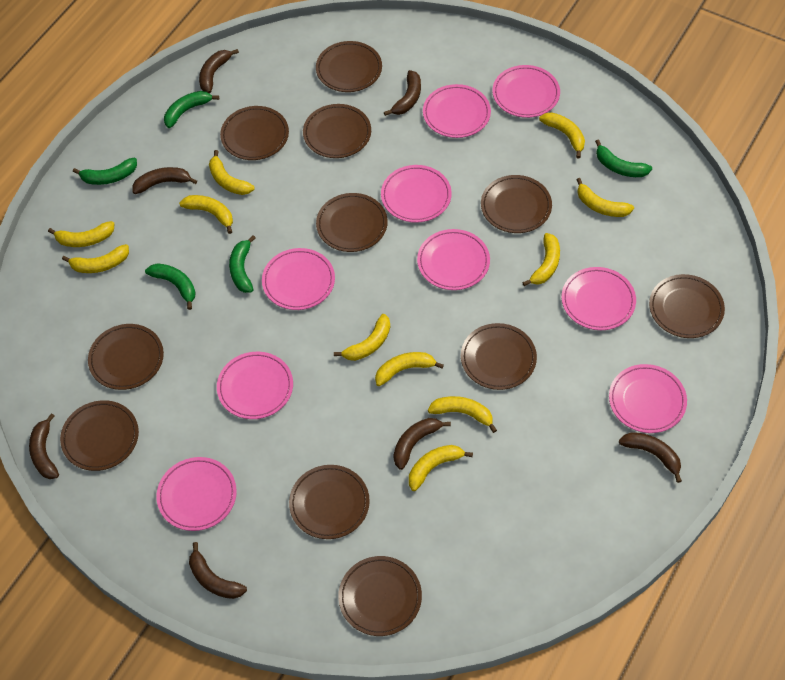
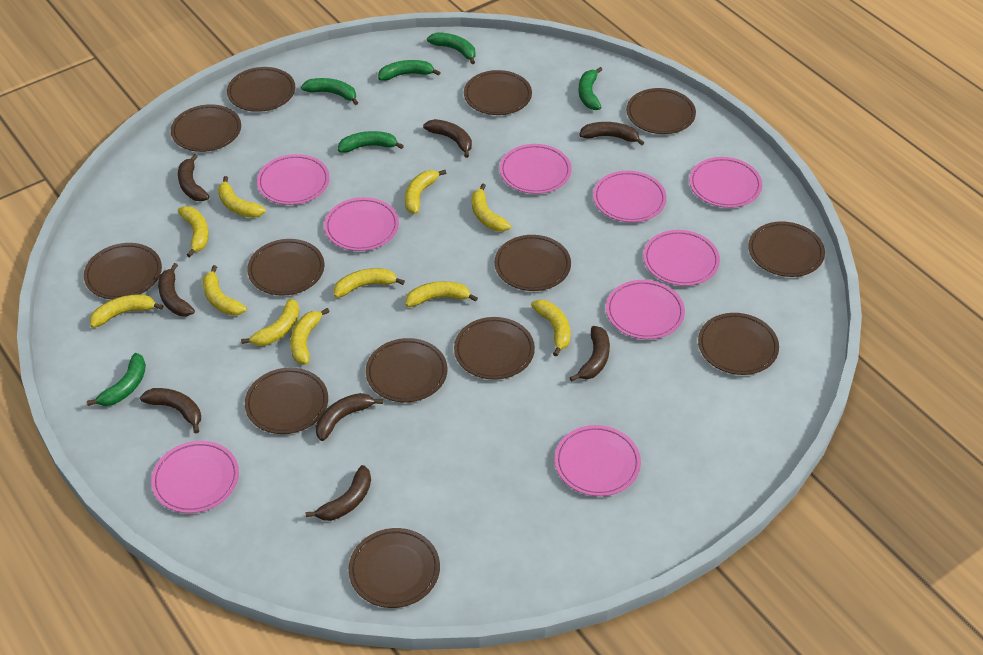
brown banana: [29,413,59,479] [133,167,197,194] [189,542,247,599] [199,49,239,93] [384,70,421,116] [393,418,451,470] [619,432,682,483] = 7 -> [140,388,201,434] [158,263,195,316] [178,154,210,201] [306,465,371,521] [316,393,383,441] [423,119,472,158] [570,326,610,382] [579,122,644,146] = 8
brown plate: [60,400,139,471] [88,324,164,390] [220,106,289,160] [289,465,370,539] [303,104,371,158] [316,41,382,92] [316,193,388,252] [338,556,422,636] [461,323,537,390] [481,175,552,233] [649,274,725,338] = 11 -> [84,243,162,300] [171,104,241,152] [227,67,295,112] [245,368,328,434] [247,239,324,296] [349,528,440,608] [366,338,448,402] [454,317,535,380] [464,70,532,115] [495,235,571,291] [627,88,696,134] [698,313,779,375] [748,221,825,277] = 13
green banana: [73,158,137,185] [145,263,196,310] [164,91,219,128] [229,235,256,293] [595,139,652,177] = 5 -> [87,353,146,406] [301,78,358,105] [338,131,404,153] [378,60,441,81] [427,32,476,64] [579,67,602,110] = 6

